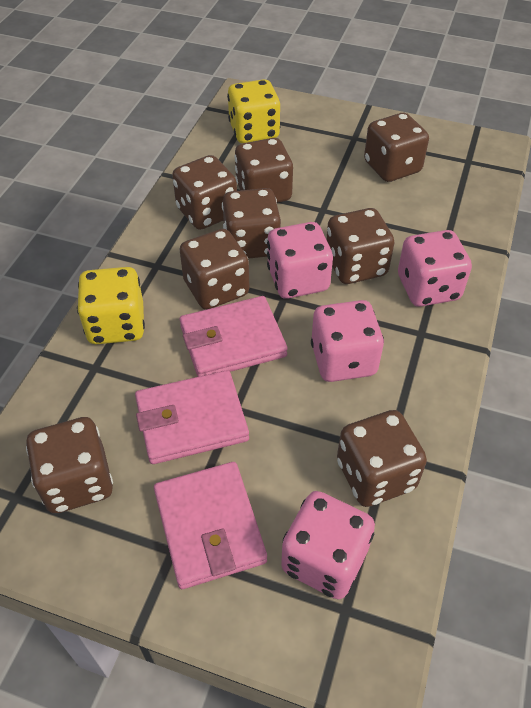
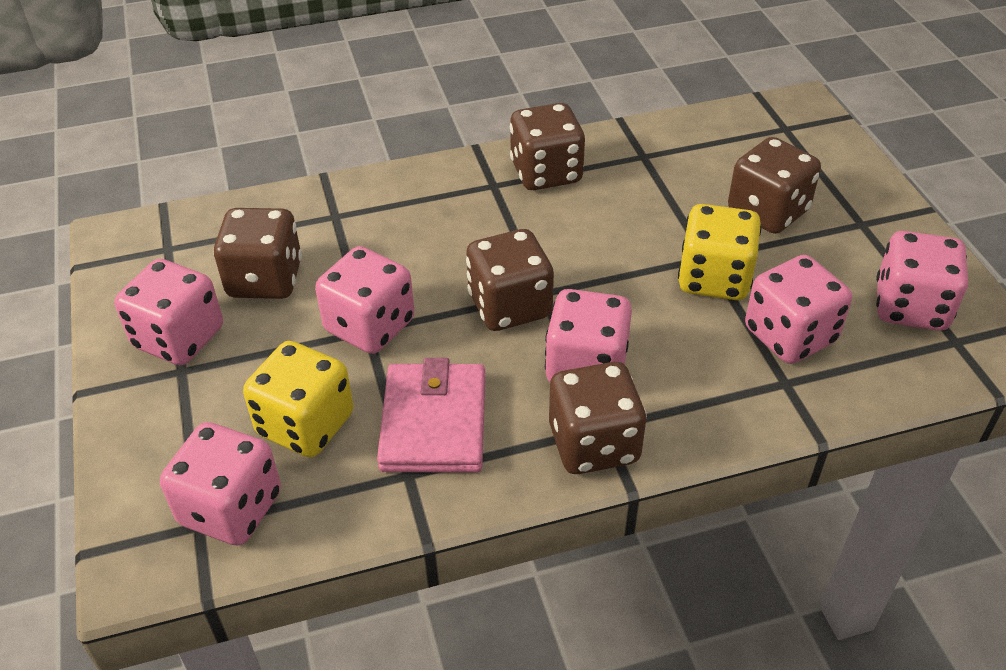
brown dice: [26,417,113,514] [172,155,237,230] [179,229,249,310] [222,188,281,259] [234,138,293,203] [326,208,394,284] [337,410,427,507] [364,113,429,182] = 8 -> [213,208,302,299] [466,229,554,331] [510,103,585,190] [549,362,647,474] [728,137,821,234] = 5
pink dice: [267,222,333,299] [281,491,375,600] [311,300,384,382] [398,230,472,307] = 4 -> [114,259,223,365] [160,422,281,546] [315,246,415,354] [545,289,632,382] [745,255,852,364] [876,231,968,331] = 6
pink wallet: [135,370,249,464] [154,462,267,589] [180,296,288,377] = 3 -> [377,358,486,473] = 1

